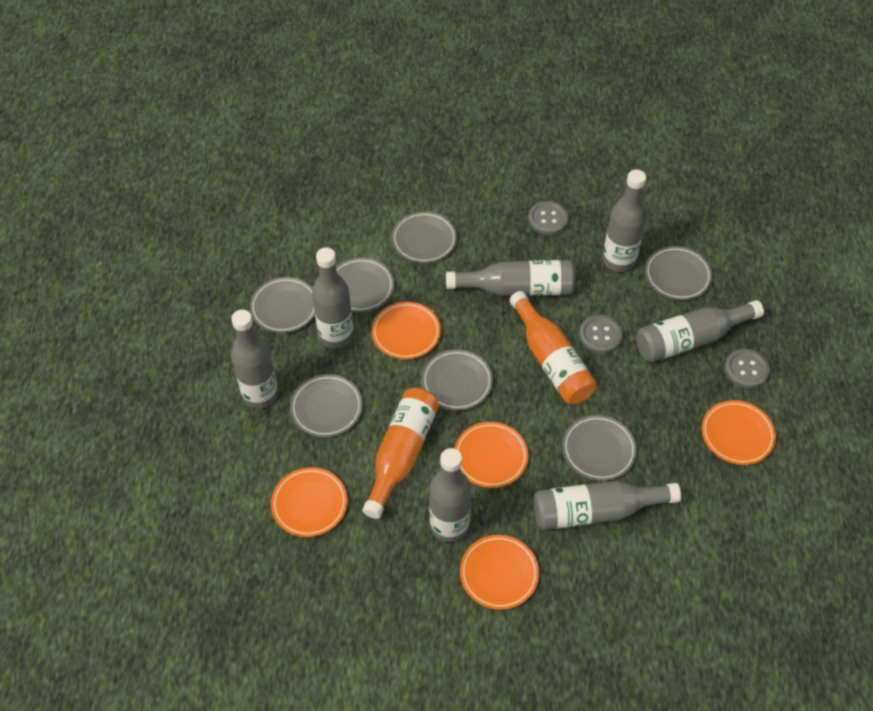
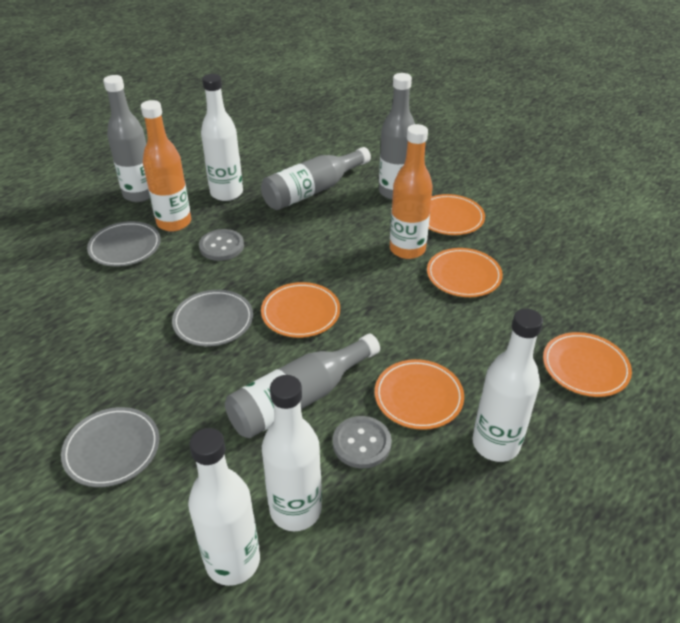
grey bottle: [231,309,278,409] [312,247,353,348] [430,448,471,542] [446,260,576,296] [534,481,681,530] [602,170,647,272] [636,300,764,362] = 7 -> [103,75,150,202] [225,334,380,438] [261,147,371,210] [379,73,415,199] = 4
grey button: [528,201,569,235] [579,315,623,354] [725,349,770,389] = 3 -> [199,229,244,261] [333,416,392,469] = 2
grey plate: [250,277,315,333] [290,374,363,437] [336,258,394,312] [392,212,457,263] [422,350,493,410] [562,415,637,481] [645,246,713,300] = 7 -> [61,407,159,487] [87,221,161,267] [172,290,253,347] = 3
white bottle: none = 0 -> [188,428,260,586] [201,74,243,201] [262,375,322,531] [472,308,543,462] = 4

